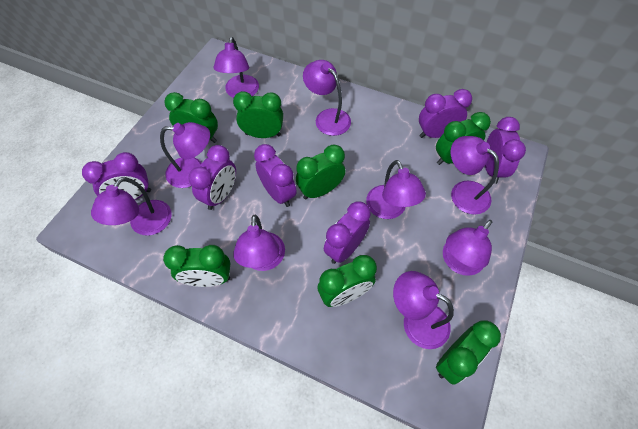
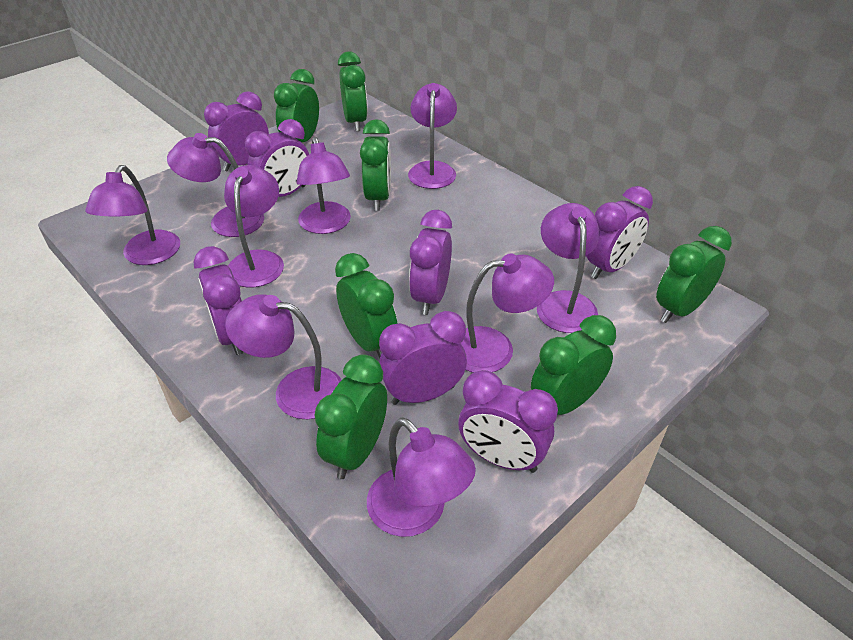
purple clock: [82,152,151,200] [188,145,236,210] [254,144,297,207] [324,201,371,264] [419,89,472,138] [485,117,526,184] = 6 -> [193,246,243,355] [204,91,269,171] [245,119,309,197] [379,311,467,405] [409,210,452,315] [458,370,558,473] [586,186,653,279] = 7

